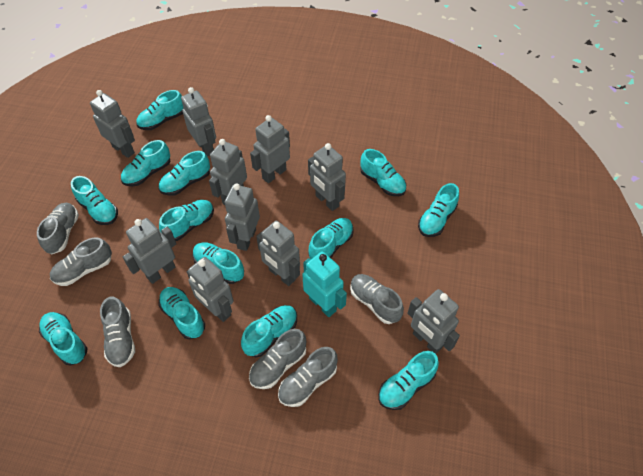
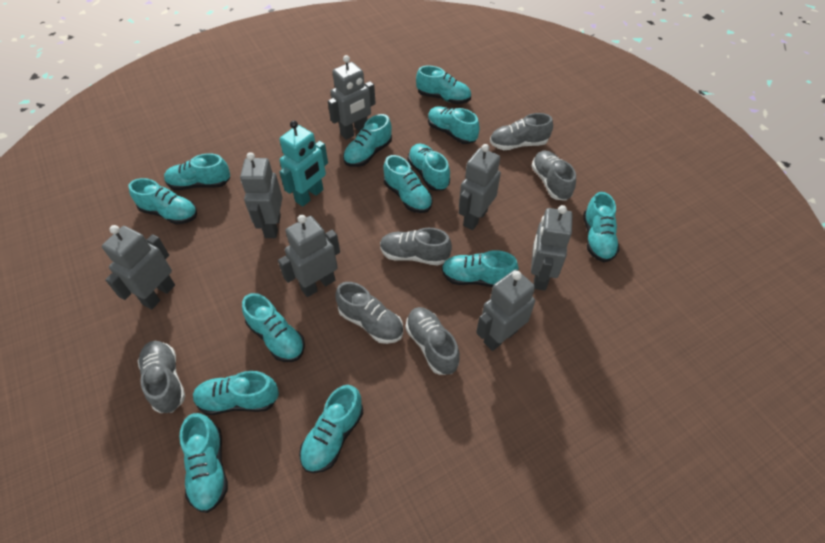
grey robot: [90,90,135,158] [123,218,176,284] [181,87,216,156] [187,257,234,322] [209,139,247,205] [224,183,260,251] [250,115,290,183] [256,221,300,286] [308,143,346,211] [407,289,460,354] = 10 -> [102,225,175,310] [240,152,283,238] [278,215,340,297] [328,55,376,140] [459,144,501,230] [476,270,535,351] [531,205,572,290] = 7

